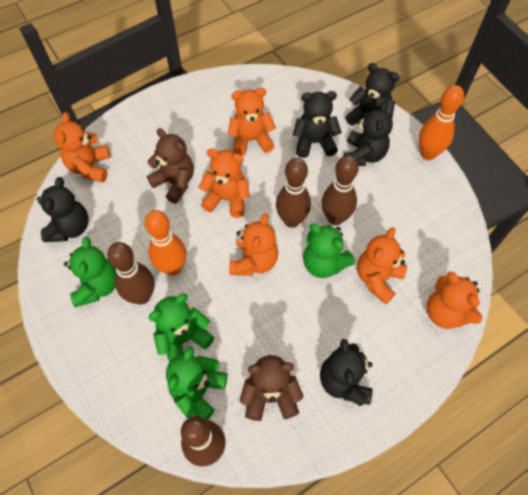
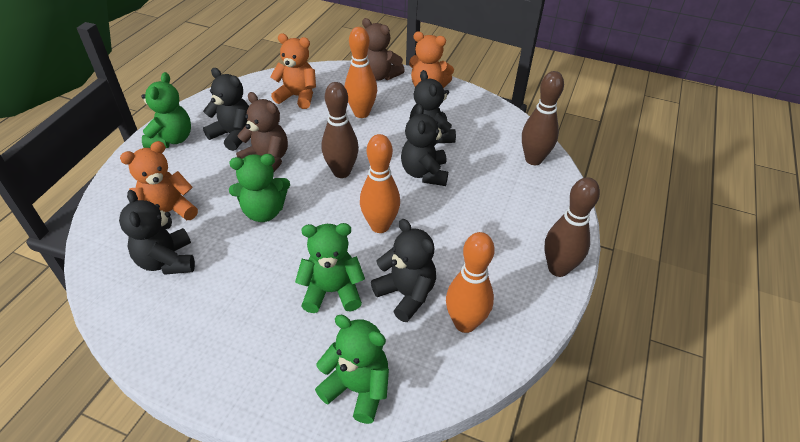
brown bowling pin: [107,242,155,305] [181,416,226,467] [276,158,311,228] [321,155,359,226] = 4 -> [322,82,359,178] [522,71,564,165] [544,177,600,277] = 3
orange bowling pin: [145,210,186,276] [419,85,464,160] = 2 -> [345,27,377,118] [360,134,400,233] [446,232,495,333] = 3
orange teddy bear: [54,112,110,182] [199,149,250,218] [228,88,276,156] [229,213,278,276] [357,227,407,304] [426,272,483,329] = 6 -> [120,141,198,220] [270,34,316,109] [409,31,454,88] = 3

